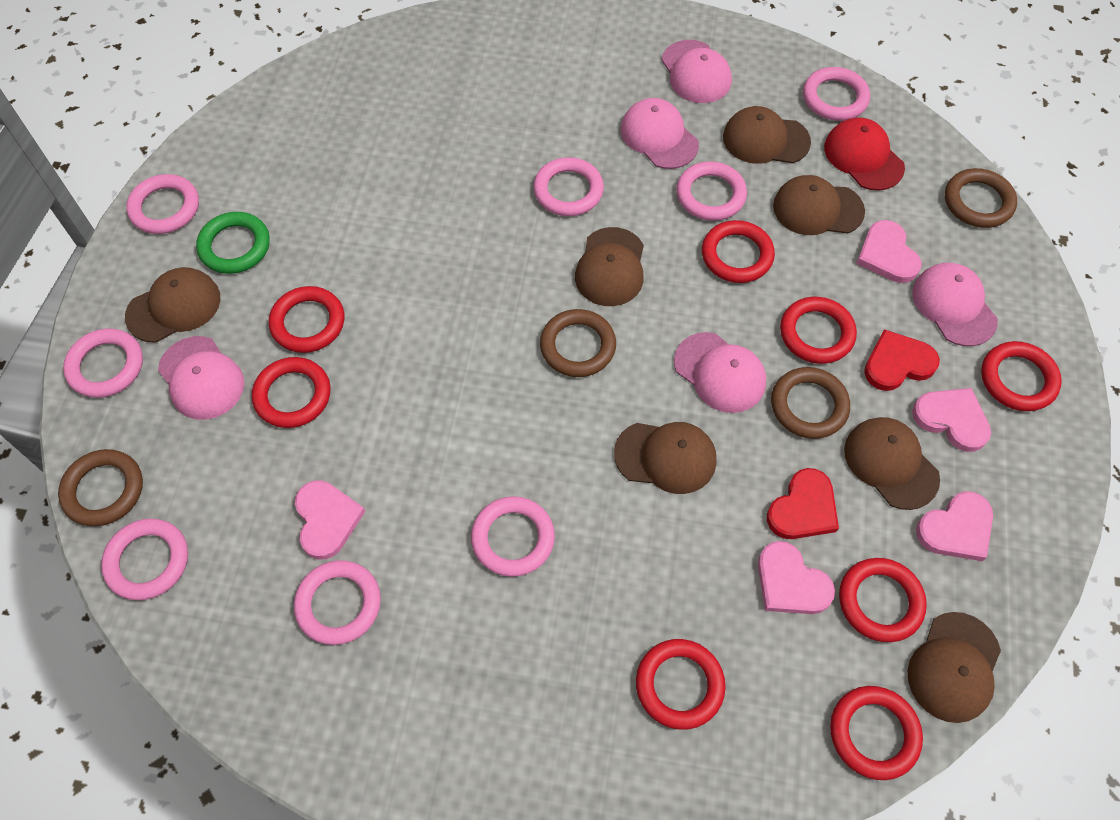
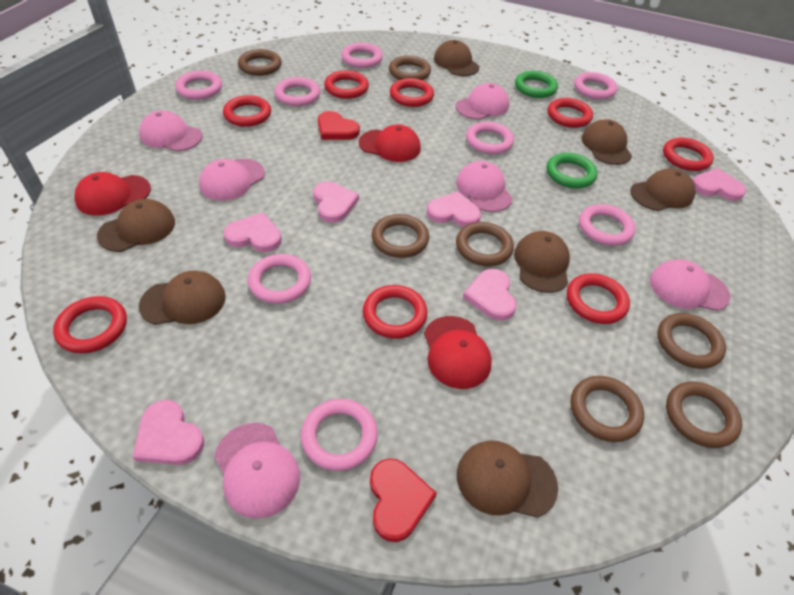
brown ring: [58,449,143,526] [540,309,616,377] [771,367,850,439] [945,168,1017,228] = 4 -> [238,49,281,76] [372,214,429,258] [389,56,431,80] [456,222,514,266] [571,376,644,442] [657,313,726,369] [666,381,742,448] = 7
green ring: [196,212,270,274] = 1 -> [515,71,558,98] [546,153,598,188] = 2
pink cap: [158,336,244,420] [621,98,699,169] [661,40,732,103] [674,332,766,413] [912,263,998,346] = 5 -> [139,110,202,152] [199,159,265,201] [214,423,300,519] [456,83,509,120] [456,161,513,212] [650,259,730,311] = 6
pink heart: [295,480,365,560] [758,541,835,614] [856,220,922,283] [912,388,991,452] [916,491,993,561] = 5 -> [132,400,204,465] [223,213,282,252] [313,182,359,223] [427,191,481,227] [463,269,516,321] [693,168,746,201] = 6
red cap: [824,118,905,191] = 1 -> [74,172,151,216] [359,124,421,162] [424,316,492,389] = 3

